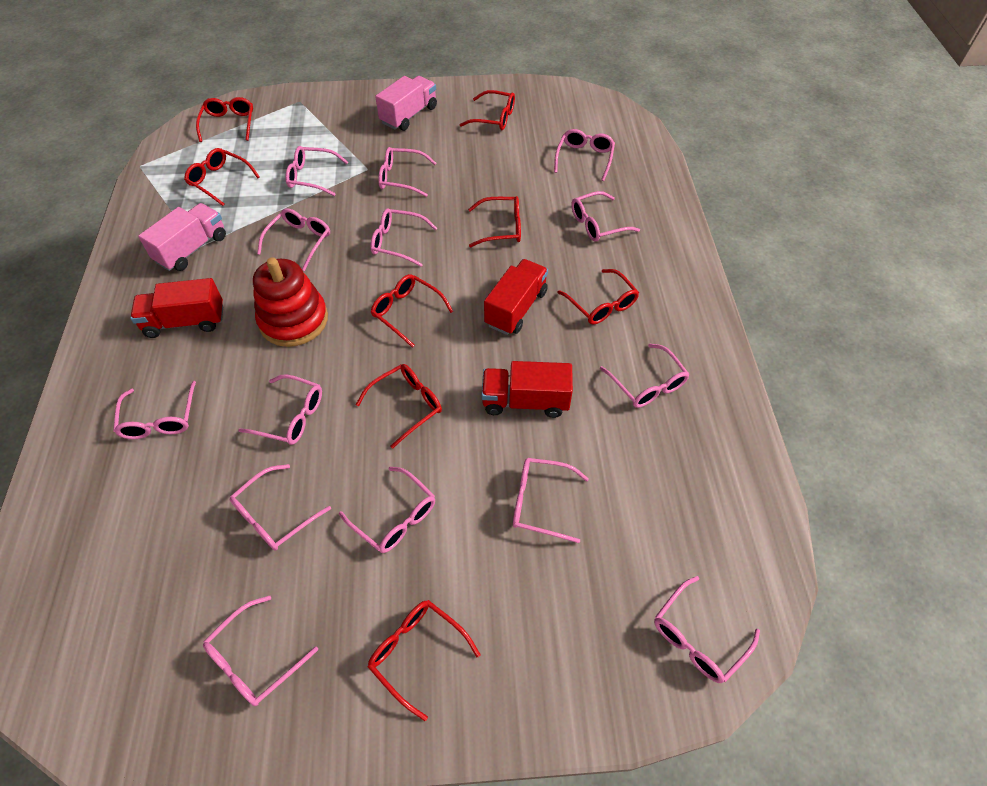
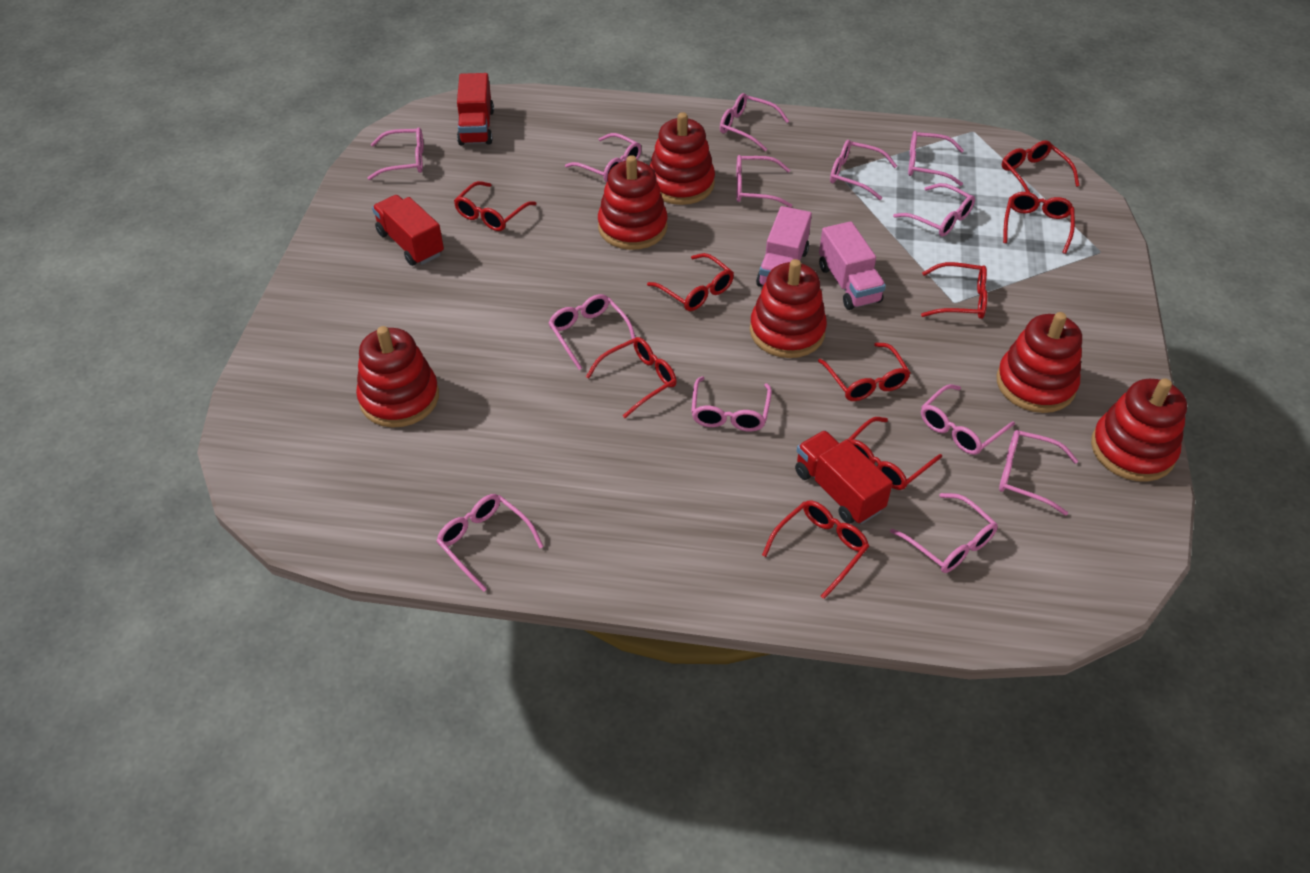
pink glasses: [113,381,196,439] [203,596,318,706] [230,464,331,550] [238,374,322,445] [257,208,330,271] [285,146,348,196] [339,467,435,553] [370,209,437,267] [378,147,436,197] [513,458,589,543] [554,129,615,181] [571,191,640,242] [600,344,689,408] [654,576,760,683] = 14 -> [368,127,424,180] [436,494,544,592] [548,294,636,370] [565,133,641,182] [691,376,772,432] [720,93,789,151] [736,155,792,208] [830,140,897,200] [890,493,998,573] [893,183,975,237] [908,131,964,186] [921,384,1015,455] [999,430,1078,515] = 13
red glasses: [184,148,260,206] [196,97,253,142] [356,364,442,448] [368,600,480,721] [371,274,453,348] [460,90,515,130] [468,196,521,247] [557,269,639,324] = 8 -> [454,181,537,231] [586,337,677,418] [647,253,734,311] [762,500,869,599] [818,342,910,401] [848,417,942,490] [921,262,987,319] [1002,140,1080,192] [1003,192,1075,254] = 9
red stacking toy: [253,257,328,347] = 1 -> [356,326,439,428] [598,155,667,250] [650,112,715,205] [750,259,827,358] [997,312,1082,413] [1091,378,1187,482] = 6

